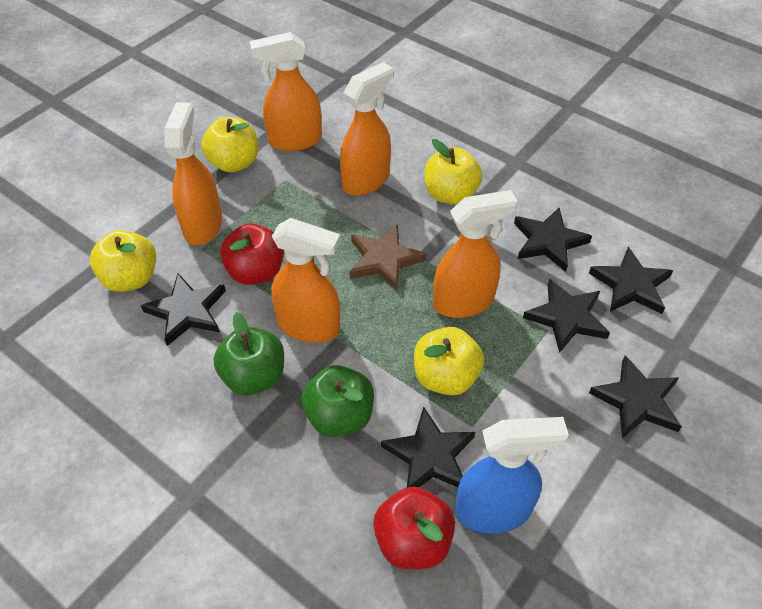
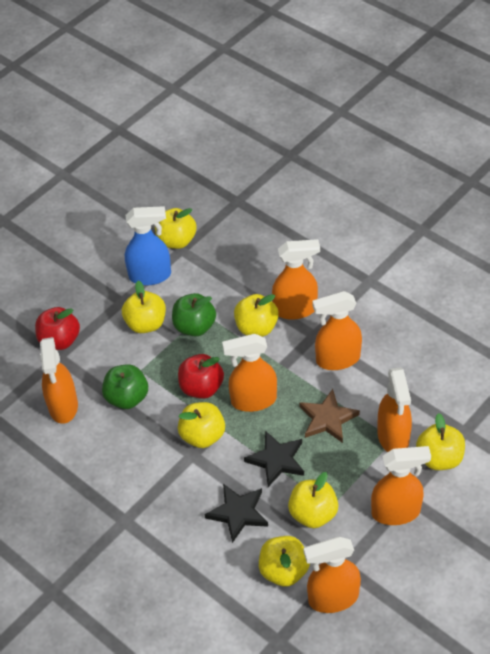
black star: [141,273,226,346] [381,406,475,488] [514,208,592,272] [523,279,610,353] [589,247,673,314] [589,355,682,438] = 6 -> [204,484,268,543] [244,430,304,487] = 2
orange spray bottle: [164,102,222,245] [250,32,322,151] [271,218,340,343] [340,62,393,196] [433,190,518,318] = 5 -> [40,337,78,424] [222,334,277,412] [272,239,320,320] [304,537,361,613] [312,291,362,370] [371,446,431,525] [377,367,412,452] = 7
yellow apple: [90,230,156,292] [201,117,258,172] [414,327,484,396] [425,139,482,205] = 4 -> [122,281,166,333] [155,208,197,249] [178,402,225,448] [234,294,279,337] [259,536,310,587] [288,472,338,528] [416,413,465,470] = 7

